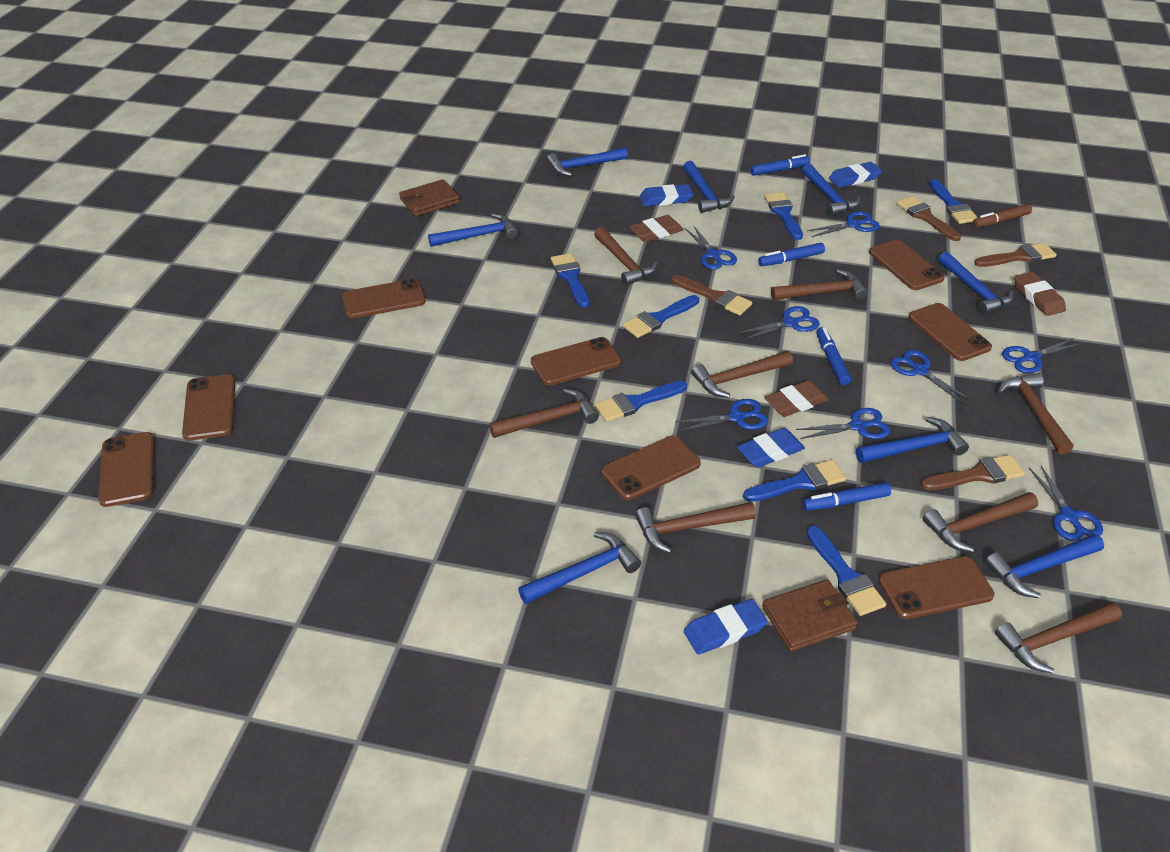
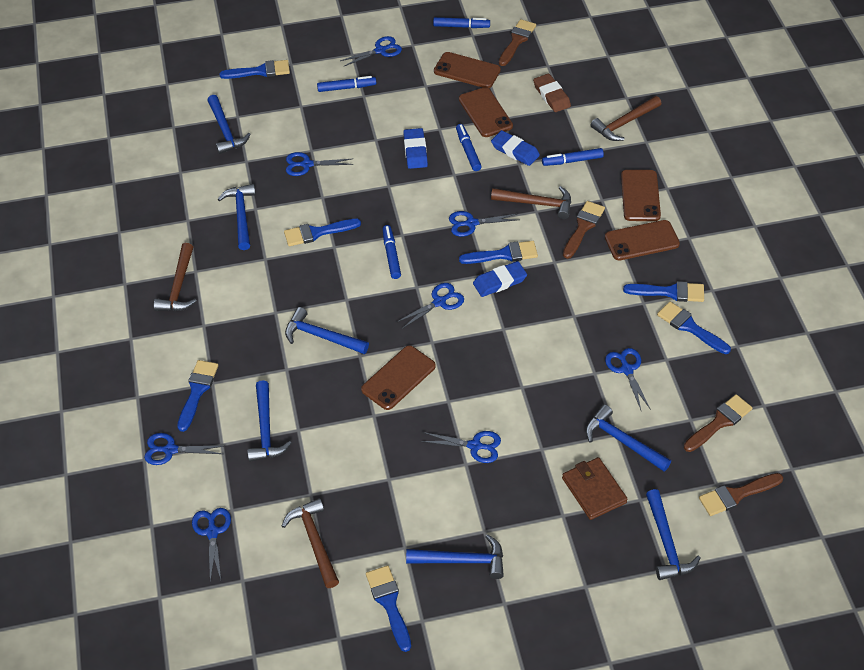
blue eraser: [640,184,693,206] [684,599,767,655] [737,428,805,468] [829,162,882,188] = 4 -> [403,128,428,169] [473,261,527,297] [491,130,540,166] = 3
blue hammer: [428,214,518,247] [518,532,641,604] [547,148,628,176] [683,161,735,213] [802,164,861,216] [856,417,969,463] [938,252,1014,315] [985,534,1104,598] = 8 -> [207,95,251,154] [217,184,256,250] [247,380,291,462] [285,307,369,354] [406,534,504,579] [585,404,671,472] [646,489,700,580] = 7
blue marker: [750,154,810,176] [758,243,825,266] [802,482,891,511] [816,327,851,385] = 4 -> [317,76,376,92] [383,225,401,279] [433,17,490,28] [456,124,482,171] [542,148,604,166] = 5
brown eraser: [629,215,684,242] [764,380,829,417] [1014,272,1066,316] = 3 -> [533,74,571,112] = 1
brown hammer: [489,389,599,438] [594,227,658,286] [635,502,756,553] [691,351,793,398] [771,269,868,300] [923,492,1038,552] [995,602,1122,674] [998,373,1073,454] = 8 -> [154,243,196,311] [282,498,339,588] [491,186,571,219] [591,96,661,141] = 4
brown marker: [972,204,1032,228] = 1 -> none = 0
brown phone: [98,432,154,507] [182,374,235,441] [342,279,425,319] [531,337,621,386] [601,436,701,500] [869,240,944,290] [879,556,994,619] [909,303,992,361] = 8 -> [361,345,436,410] [434,52,501,88] [459,87,513,137] [605,220,680,261] [621,170,661,221] = 5
brown wallet: [399,179,460,216] [762,580,858,651] = 2 -> [562,457,628,520] = 1

